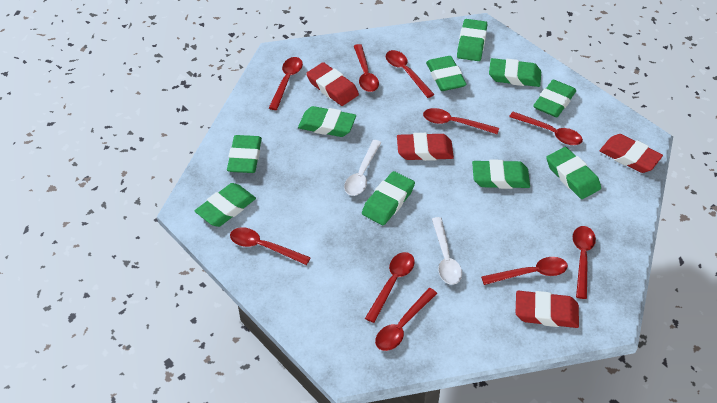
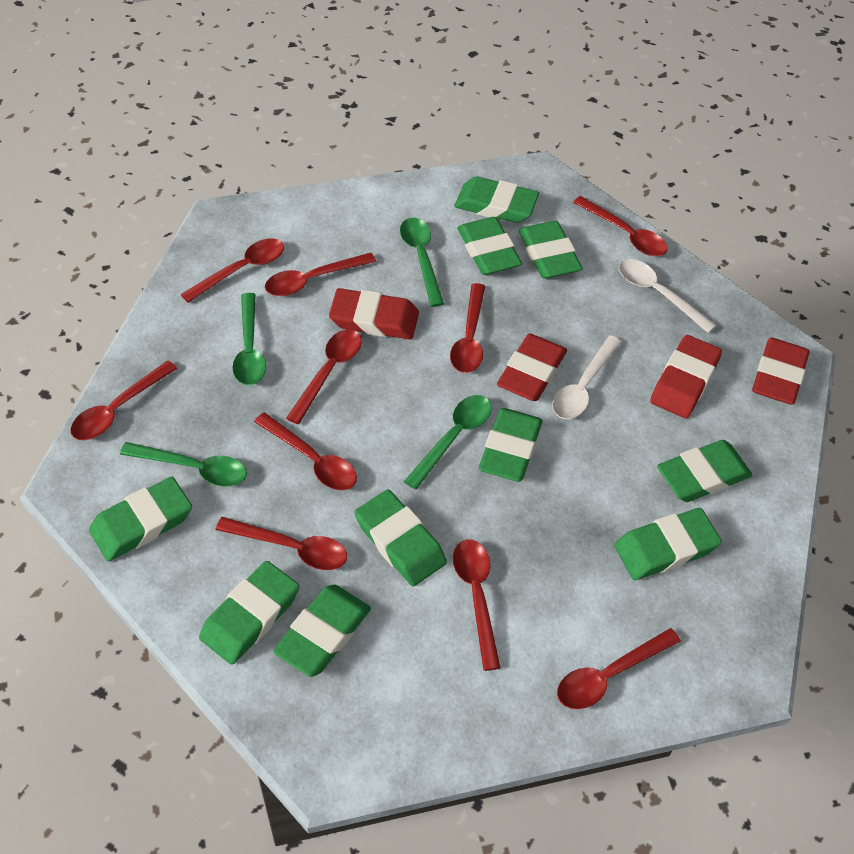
green spoon: none = 0 -> [120,442,247,487] [232,293,266,385] [400,218,444,307] [404,395,491,490] = 4

